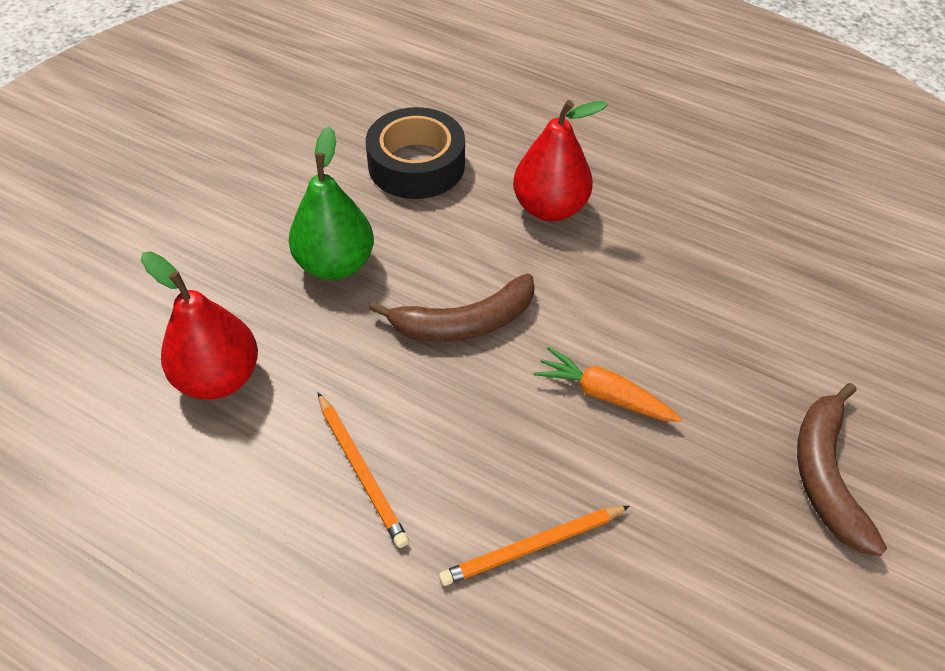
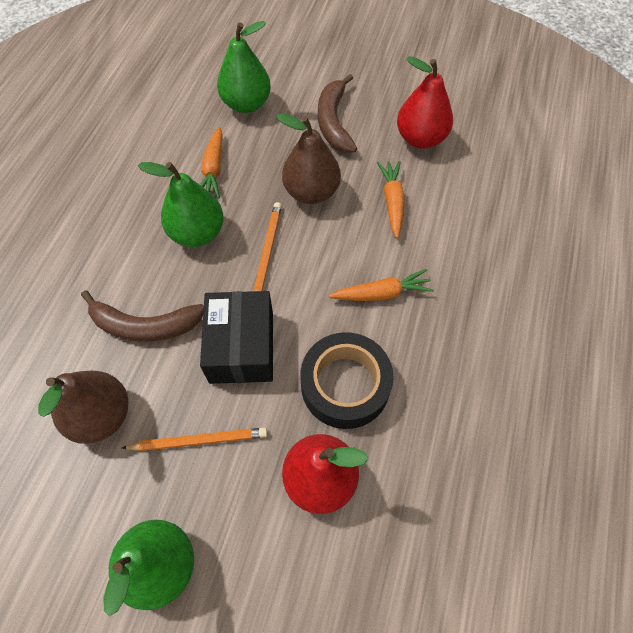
black box: none = 0 -> [200,291,273,384] = 1
brown pear: none = 0 -> [38,371,129,444] [276,113,341,204] = 2
green pear: [289,126,374,280] = 1 -> [103,520,194,616] [138,162,224,247] [217,21,271,113] = 3
orange carrot: [534,347,682,422] = 1 -> [200,127,223,198] [329,269,434,301] [377,161,405,238] = 3

